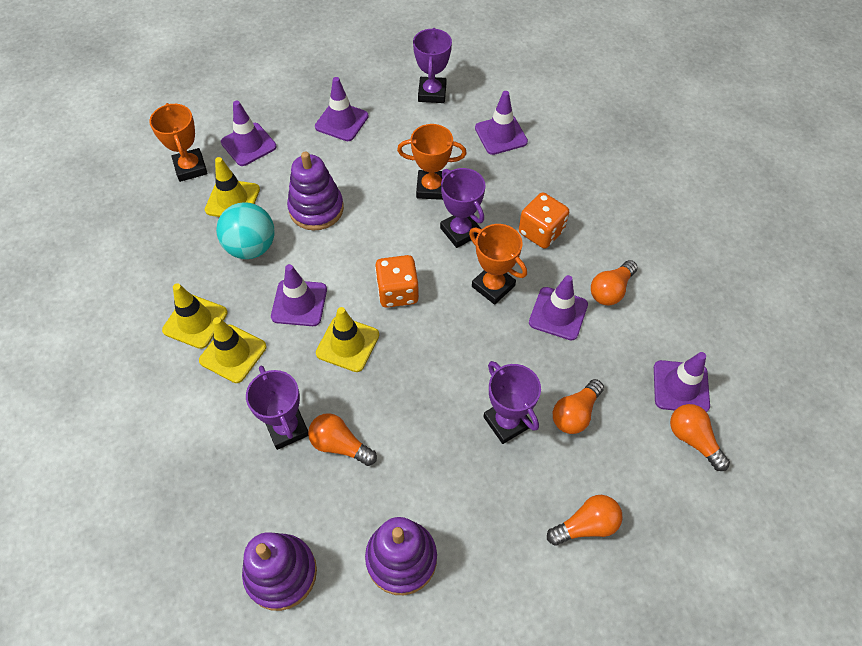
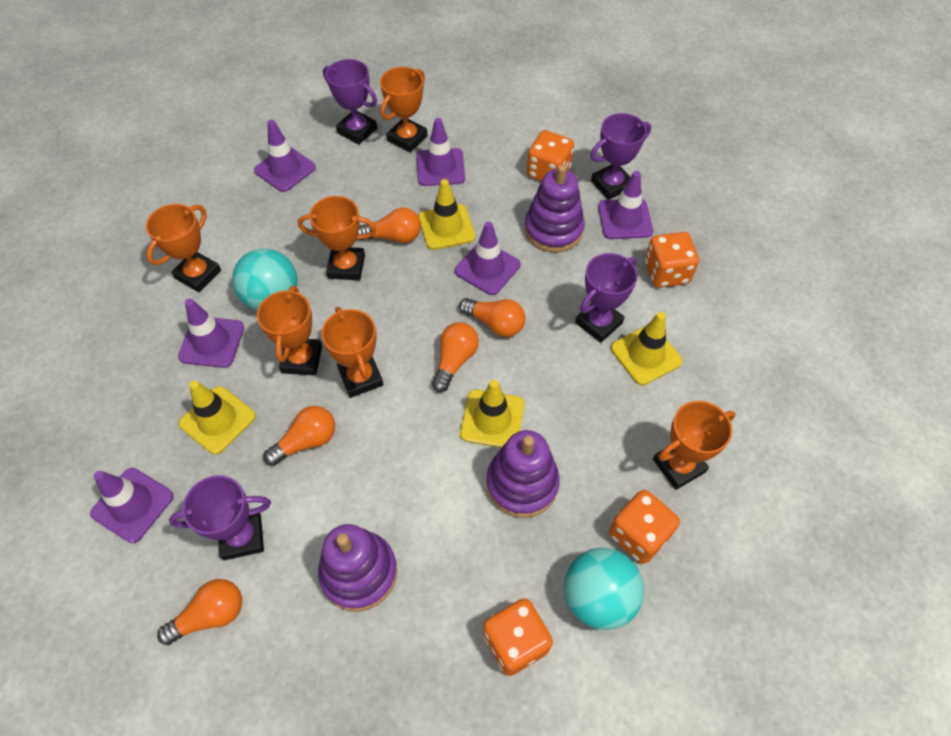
orange dice: [375,255,419,308] [519,192,569,249] = 2 -> [483,598,553,676] [527,130,574,181] [609,490,680,564] [645,232,699,288] = 4
orange trophy: [149,103,208,182] [397,124,467,200] [469,224,527,305] = 3 -> [146,204,221,292] [257,286,322,376] [298,196,377,281] [321,307,384,398] [380,67,427,153] [653,401,736,490] = 6
turquoise ball: [216,202,274,259] = 1 -> [232,248,297,310] [564,548,644,630] = 2

